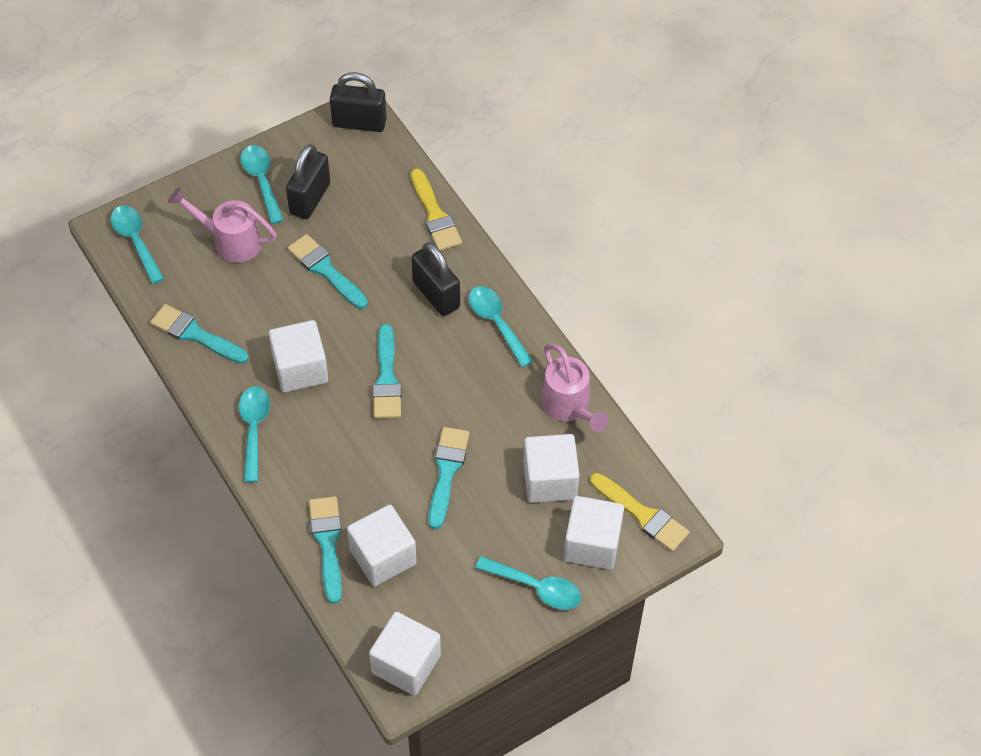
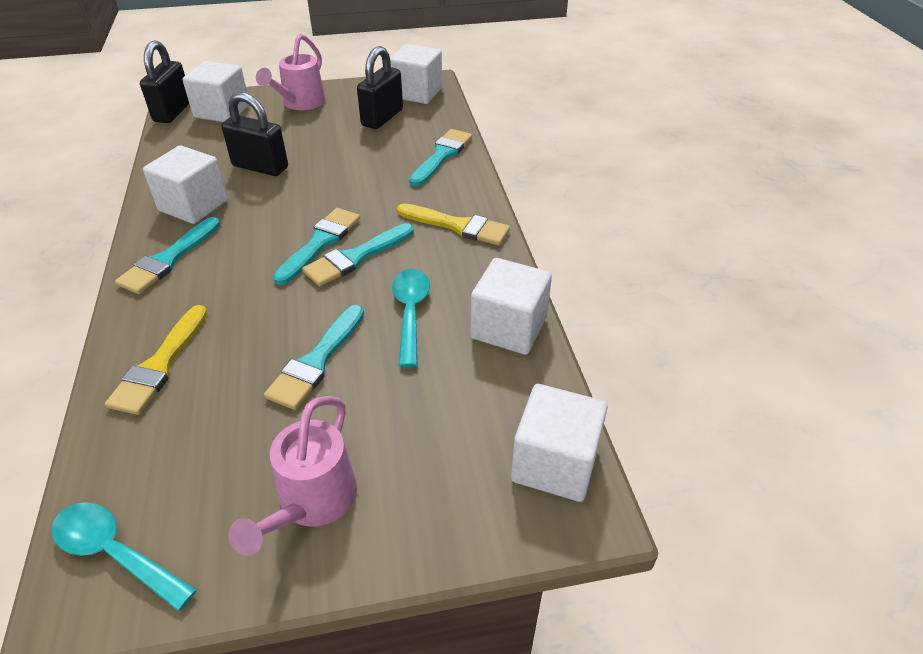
turquoise spoon: [111,205,164,284] [239,386,270,482] [240,145,284,224] [469,286,534,367] [475,556,582,610] = 5 -> [51,502,197,611] [392,269,430,367] = 2

